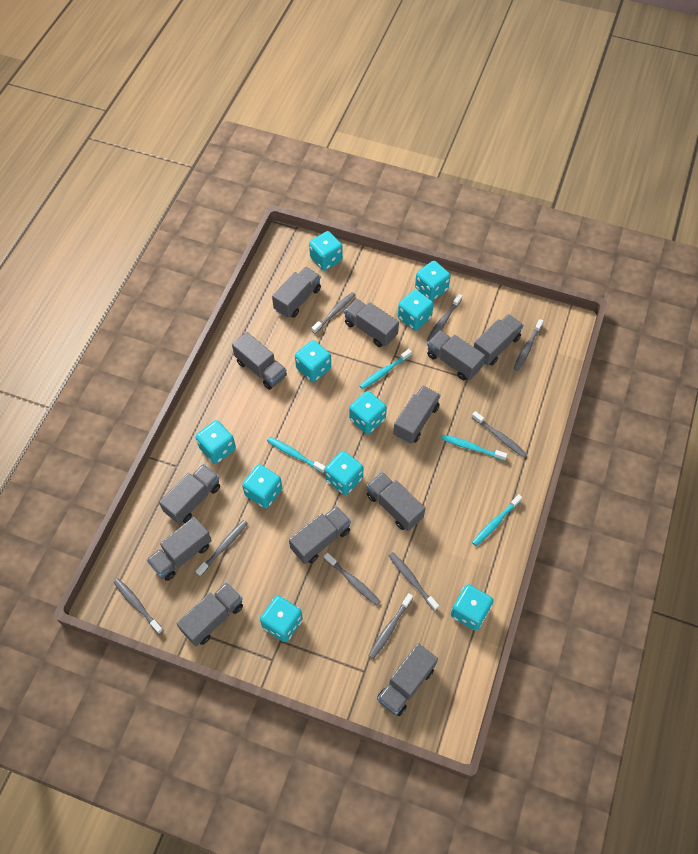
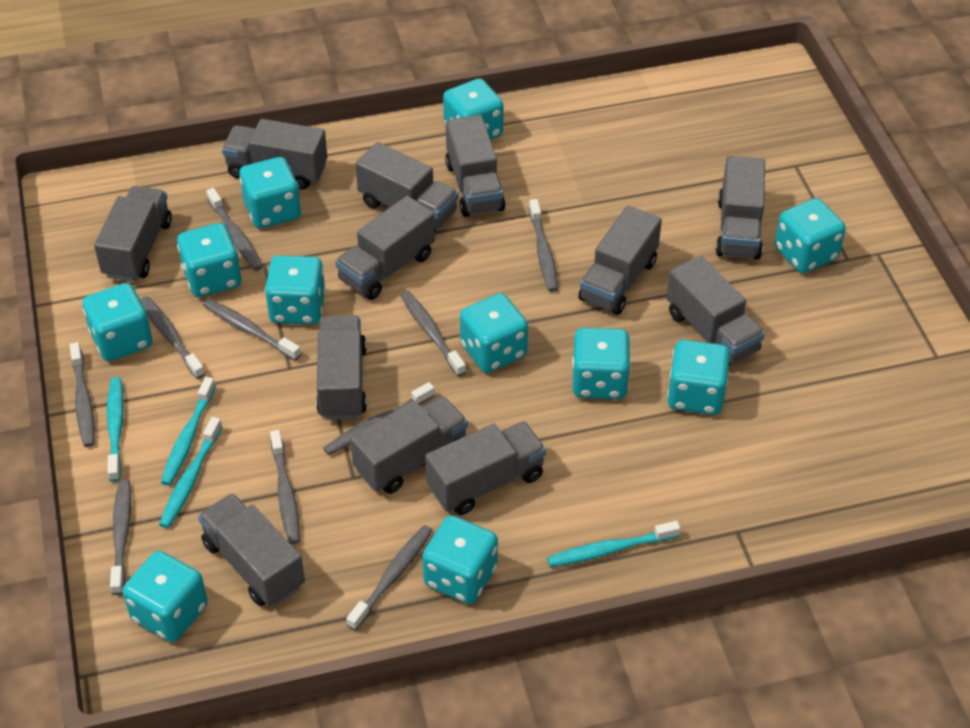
grey toothbrush: [114,579,163,634] [196,520,248,576] [312,292,356,334] [324,553,381,606] [368,593,413,659] [388,552,439,611] [427,294,462,342] [472,411,527,457] [514,319,543,371] = 9 -> [70,342,95,447] [110,479,131,595] [140,296,205,379] [203,299,301,361] [206,188,263,271] [270,430,300,544] [323,382,435,455] [346,525,433,631] [401,291,466,377] [529,199,558,292] = 10
turquoise dice: [196,420,236,464] [242,464,282,509] [260,596,303,642] [295,340,331,382] [309,231,343,271] [325,451,363,495] [349,391,387,434] [398,290,434,331] [415,261,451,301] [451,584,493,631] = 10 -> [82,283,152,361] [122,551,208,642] [177,223,241,297] [239,157,301,228] [265,255,326,325] [422,515,498,604] [443,78,504,140] [460,293,528,373] [572,328,631,399] [667,340,730,415] [775,198,846,273] = 11

